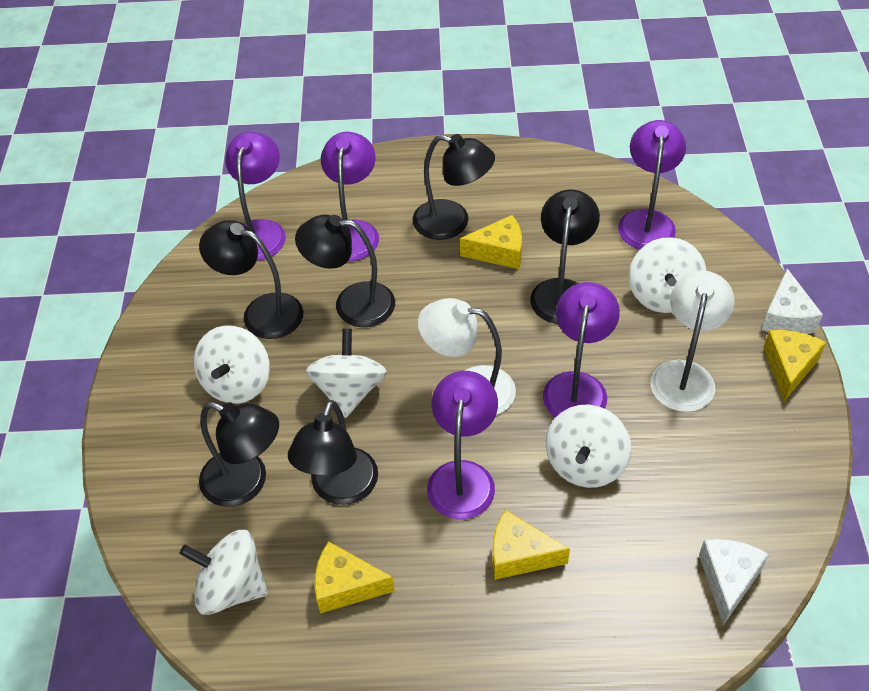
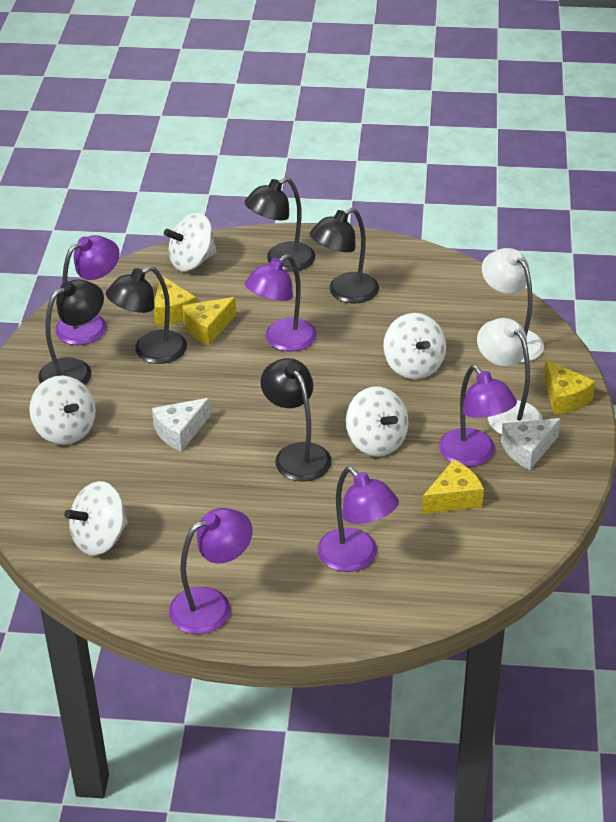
black lamp: [199,220,303,339] [199,402,279,507] [288,400,378,505] [295,215,395,327] [413,134,495,240] [530,189,600,324] = 6 -> [38,279,104,385] [106,266,187,364] [245,177,315,272] [260,358,332,482] [310,208,379,303] = 5

